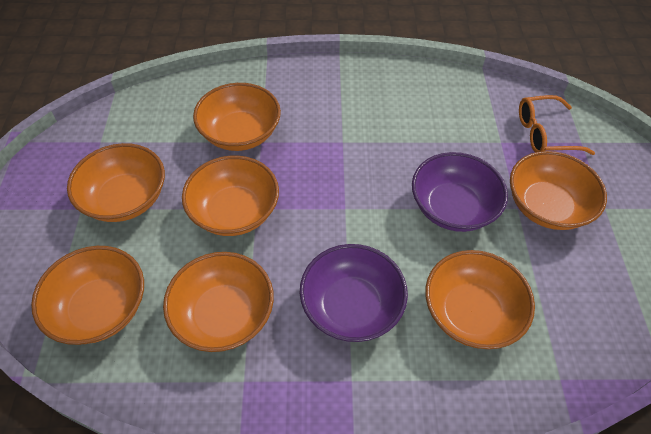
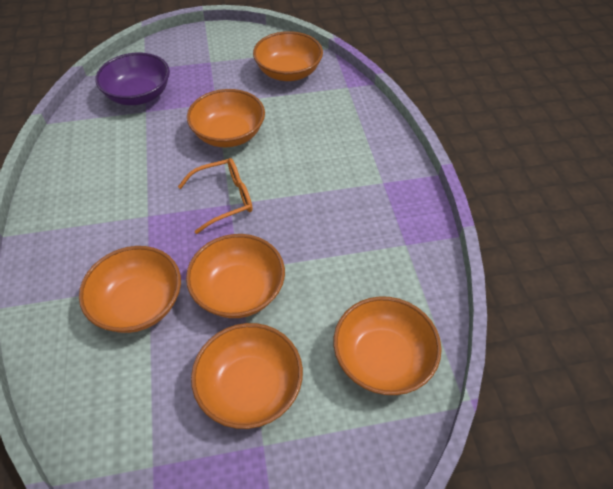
orange bowl: [31,246,144,345] [67,143,165,222] [163,252,274,352] [182,156,279,236] [193,83,281,151] [425,250,535,349] [510,151,607,230] = 7 -> [79,246,181,333] [186,234,285,318] [187,89,265,147] [191,323,303,429] [253,31,323,81] [334,296,442,395] = 6
purple bowl: [300,244,408,342] [412,152,508,232] = 2 -> [95,53,170,105] = 1

